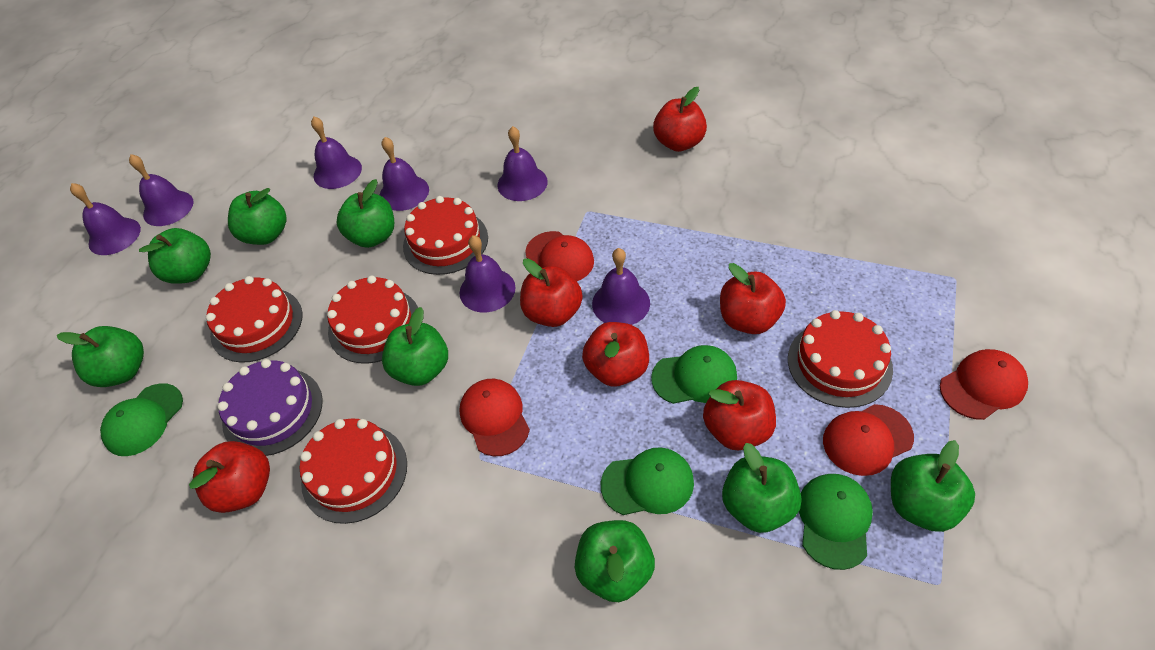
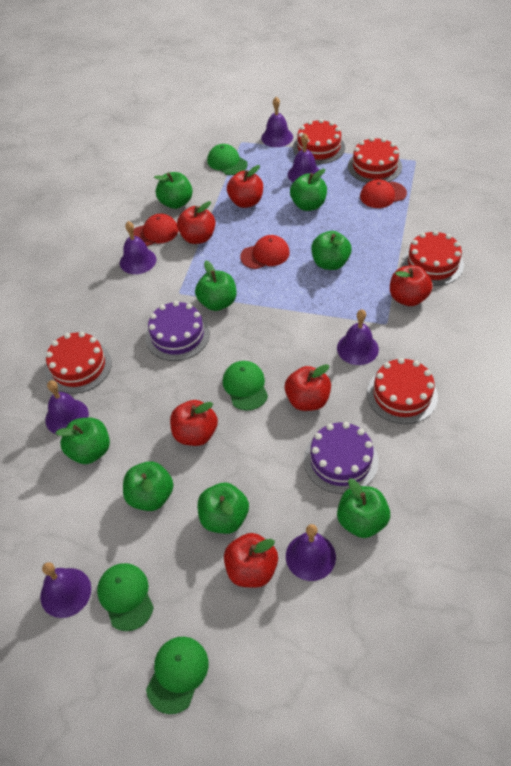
purple cake: [218,359,323,456] = 1 -> [145,301,210,361] [304,422,378,494] = 2
red cap: [459,379,530,456] [525,231,594,281] [823,404,914,476] [940,349,1028,420] = 4 -> [133,214,179,246] [240,235,290,269] [360,179,407,208] = 3

